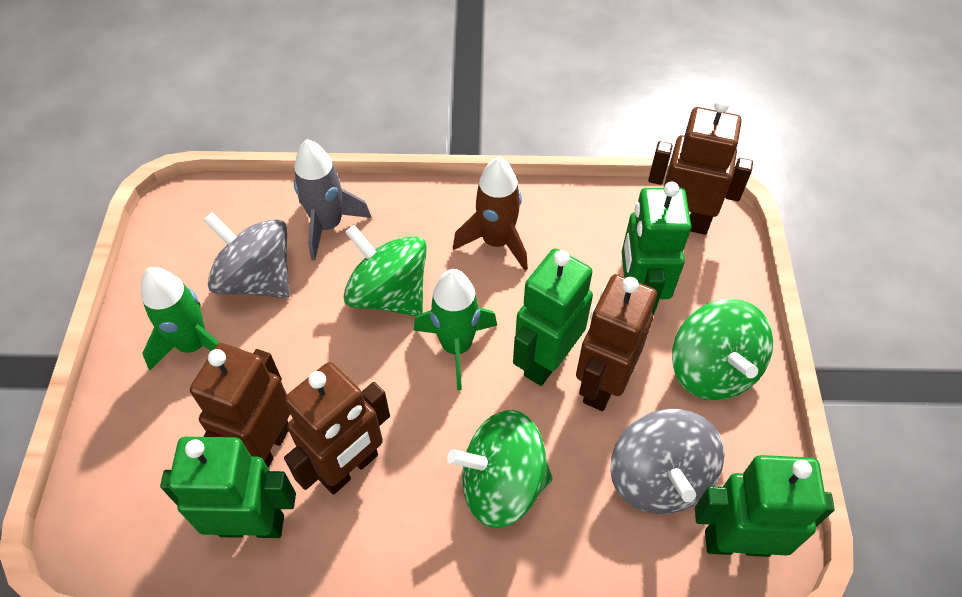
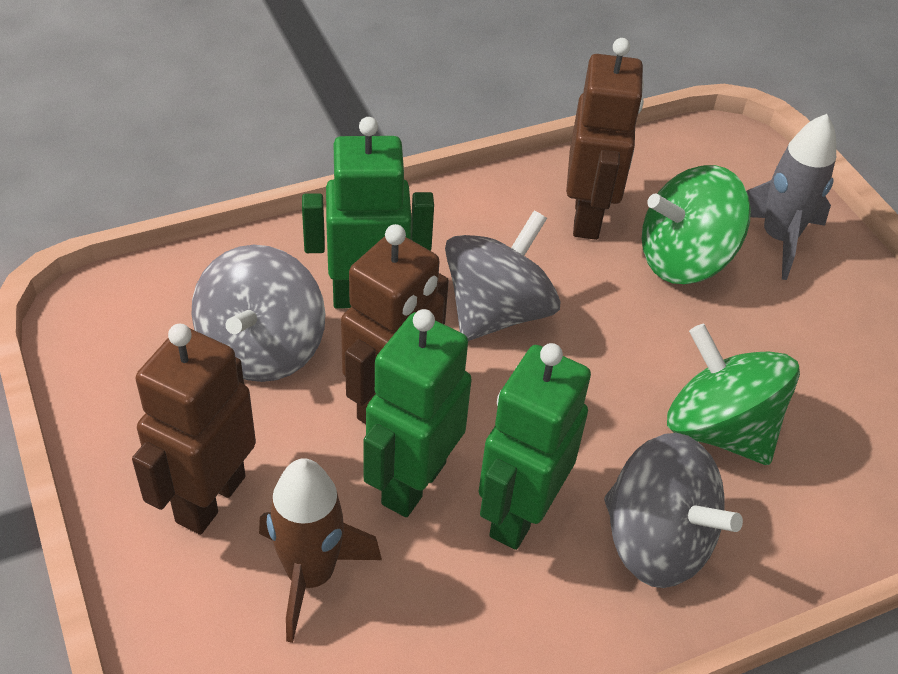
brown robot: [190,343,290,468] [284,362,390,495] [576,274,657,411] [648,98,753,235] = 4 -> [132,324,256,535] [341,224,449,424] [566,38,644,240] = 3
green robot: [160,437,296,538] [513,248,593,386] [621,182,691,316] [695,455,835,557] = 4 -> [302,117,434,309] [364,309,472,517] [479,343,591,550] = 3
green rocket: [141,267,220,371] [414,269,497,390] = 2 -> none = 0
green spinning top: [343,225,427,316] [447,410,553,528] [672,299,773,400] = 3 -> [642,165,751,284] [667,324,800,465] = 2
grey spinning top: [203,212,290,298] [610,409,724,514] = 2 -> [191,245,325,382] [445,210,561,341] [604,433,743,588] = 3

